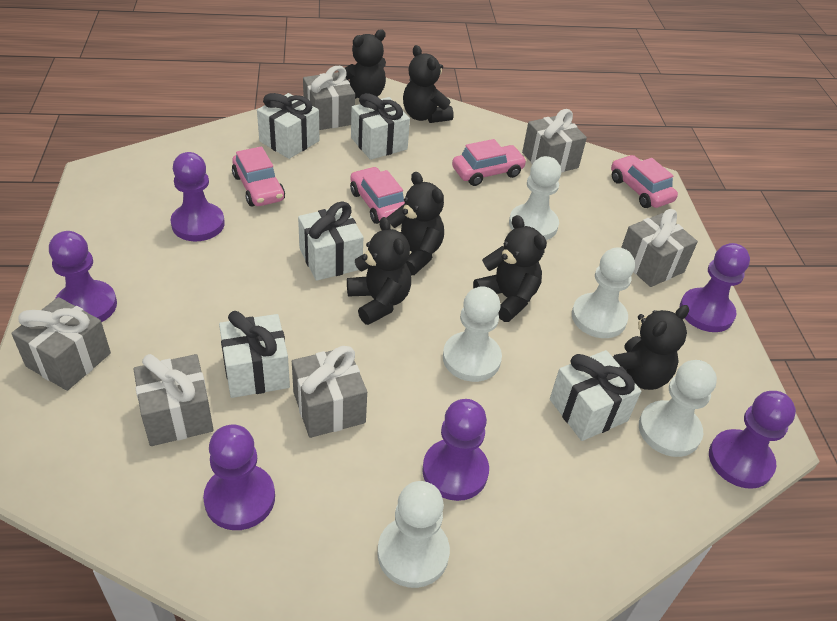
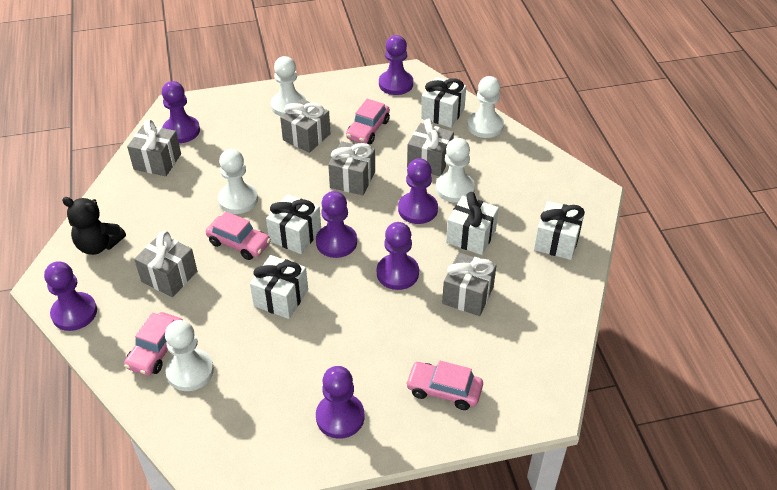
black teddy bear: [338,29,386,99] [347,217,411,325] [387,172,444,276] [403,45,454,123] [473,215,547,322] [612,305,689,390] = 6 -> [62,197,126,255] = 1
purple pawn: [49,231,117,322] [171,152,225,241] [203,425,275,530] [422,399,489,501] [680,243,750,332] [709,391,796,489] = 6 -> [44,261,97,331] [162,81,200,143] [316,191,357,258] [316,366,364,439] [377,222,419,290] [379,35,413,95] [398,158,438,224] = 7

